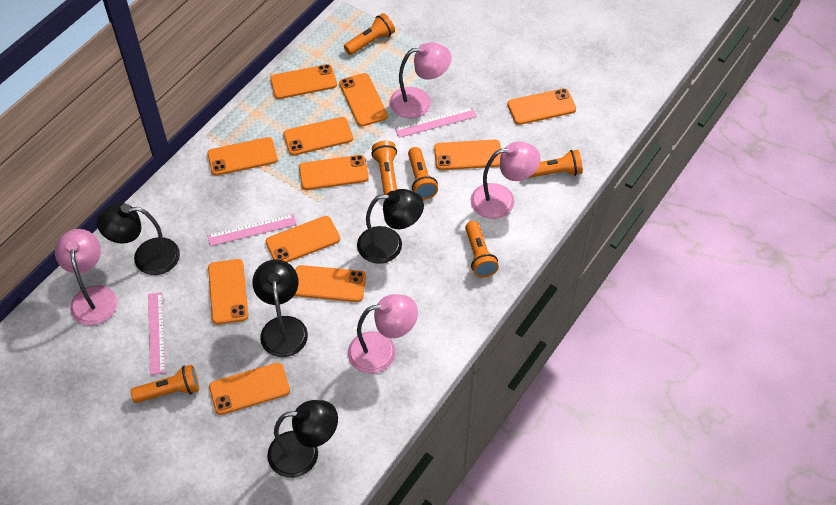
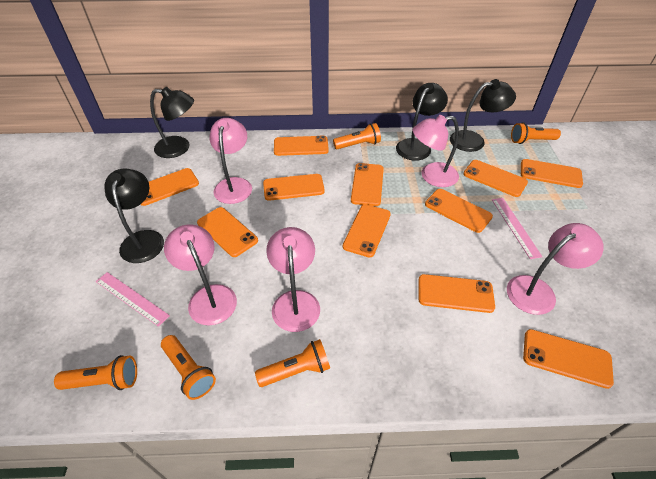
orange flashlight: [130,365,199,403] [344,13,395,55] [371,141,397,195] [408,147,438,200] [465,221,499,278] [529,150,583,178] = 6 -> [54,355,137,390] [161,335,216,400] [255,339,330,387] [333,123,381,149] [511,122,561,144] = 5
pink lamp: [55,229,117,325] [348,294,418,374] [390,43,452,118] [470,142,541,219] = 4 -> [164,224,237,325] [209,118,252,204] [266,227,320,332] [412,115,459,187] [507,223,604,315] = 5
pink ruler: [148,292,165,375] [207,214,297,246] [395,107,477,138] = 3 -> [96,272,170,327] [492,198,543,259] = 2

